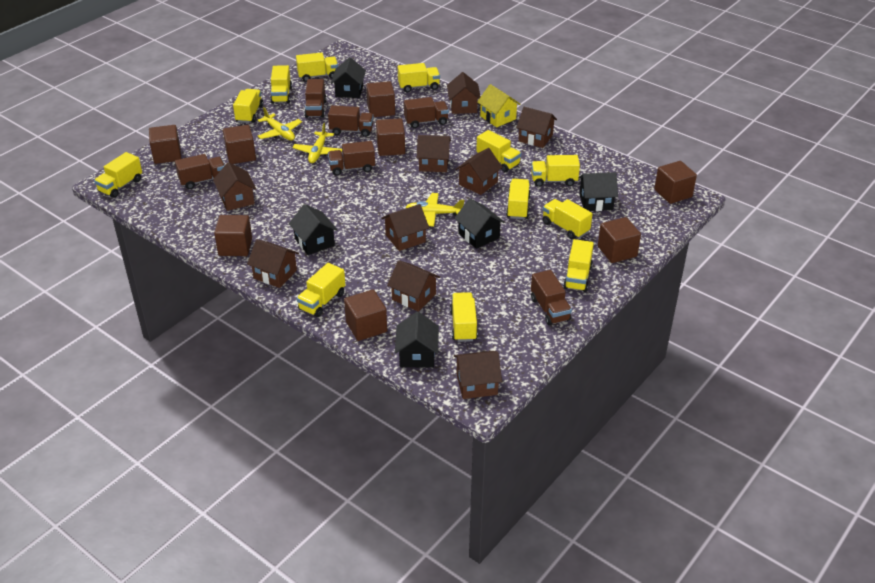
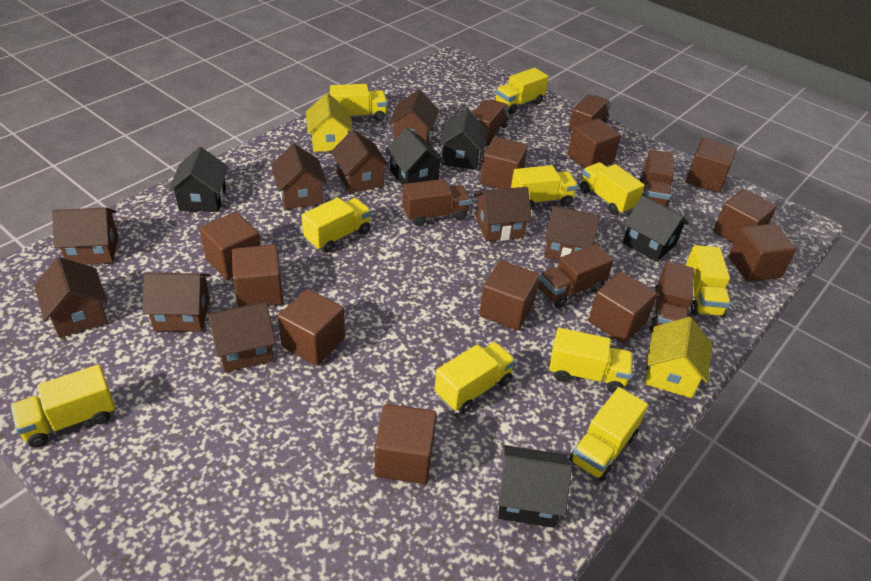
brown cube: [149,125,181,164] [214,215,252,256] [223,125,256,164] [344,290,387,341] [366,81,395,117] [376,118,405,156] [598,217,641,263] [654,161,697,204] = 8 -> [199,212,260,280] [232,245,283,307] [278,289,345,366] [375,404,437,484] [479,260,540,330] [480,137,528,189] [568,119,621,168] [589,272,657,344] [686,138,737,193] [713,189,777,244] [728,224,797,282] = 11
yellow house: [477,84,521,127] = 1 -> [306,93,352,152] [645,317,712,398] = 2
yellow plane: [257,107,302,141] [293,123,342,163] [406,193,464,226] = 3 -> none = 0
yellow truck: [94,152,142,198] [233,89,263,123] [270,65,292,104] [296,53,338,82] [297,263,345,317] [398,63,440,92] [450,292,478,342] [476,130,521,172] [506,179,531,219] [531,155,580,187] [543,199,592,239] [563,239,594,292] = 12 -> [11,364,115,447] [301,197,371,253] [330,84,387,121] [434,342,516,413] [495,68,549,114] [511,165,578,209] [549,328,633,393] [569,387,648,481] [580,162,645,215] [685,245,731,317] = 10

